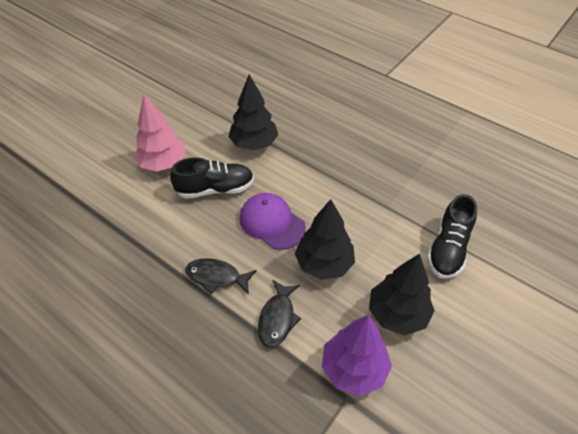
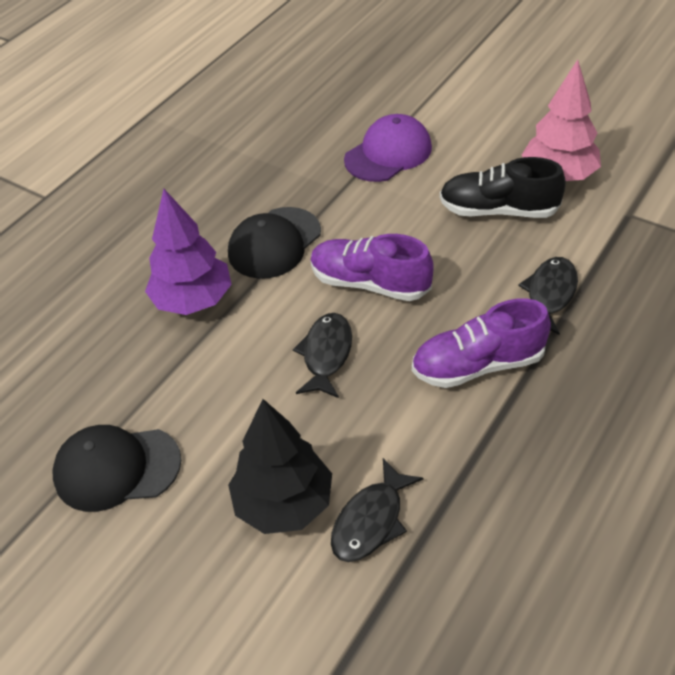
black cap: none = 0 -> [53,425,181,512] [228,207,321,279] = 2
black fish: [185,258,257,295] [258,280,301,347] = 2 -> [293,313,352,398] [331,458,423,562] [518,257,578,335] = 3
black shoe: [170,157,254,199] [427,194,477,279] = 2 -> [440,157,566,218] = 1
black tree: [228,74,279,150] [295,199,355,280] [369,254,435,335] = 3 -> [228,399,332,534] = 1
purple shoe: none = 0 -> [311,234,434,301] [412,299,551,388] = 2

